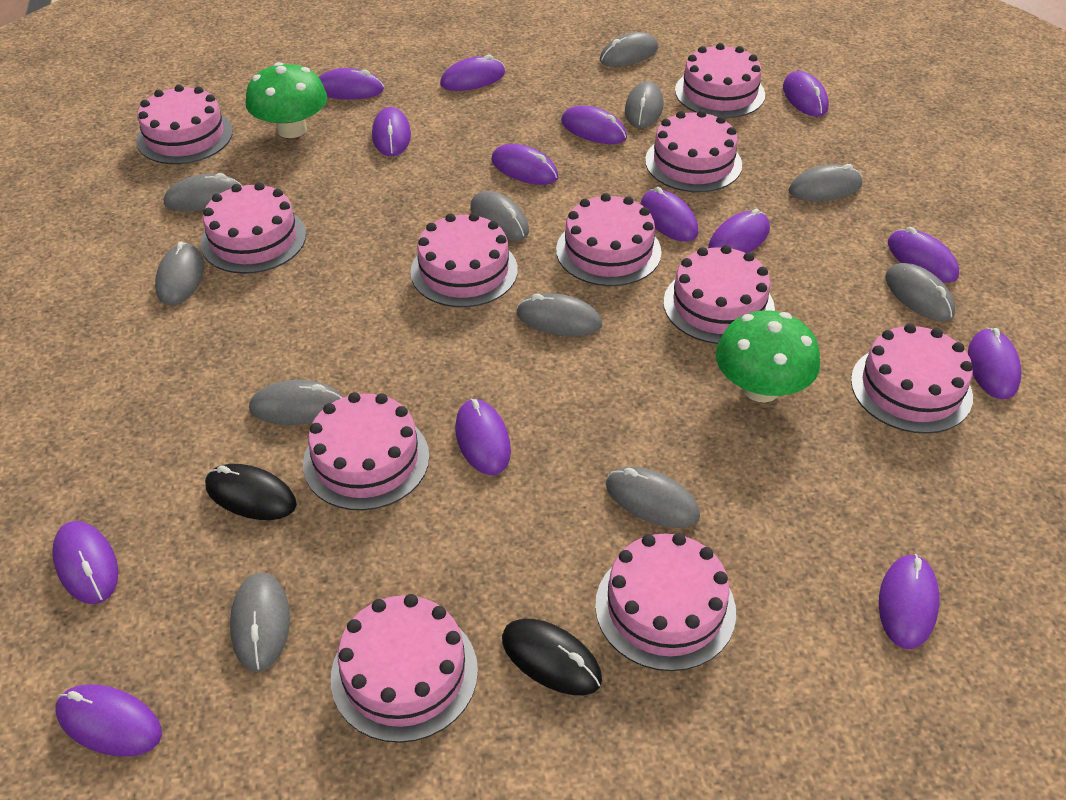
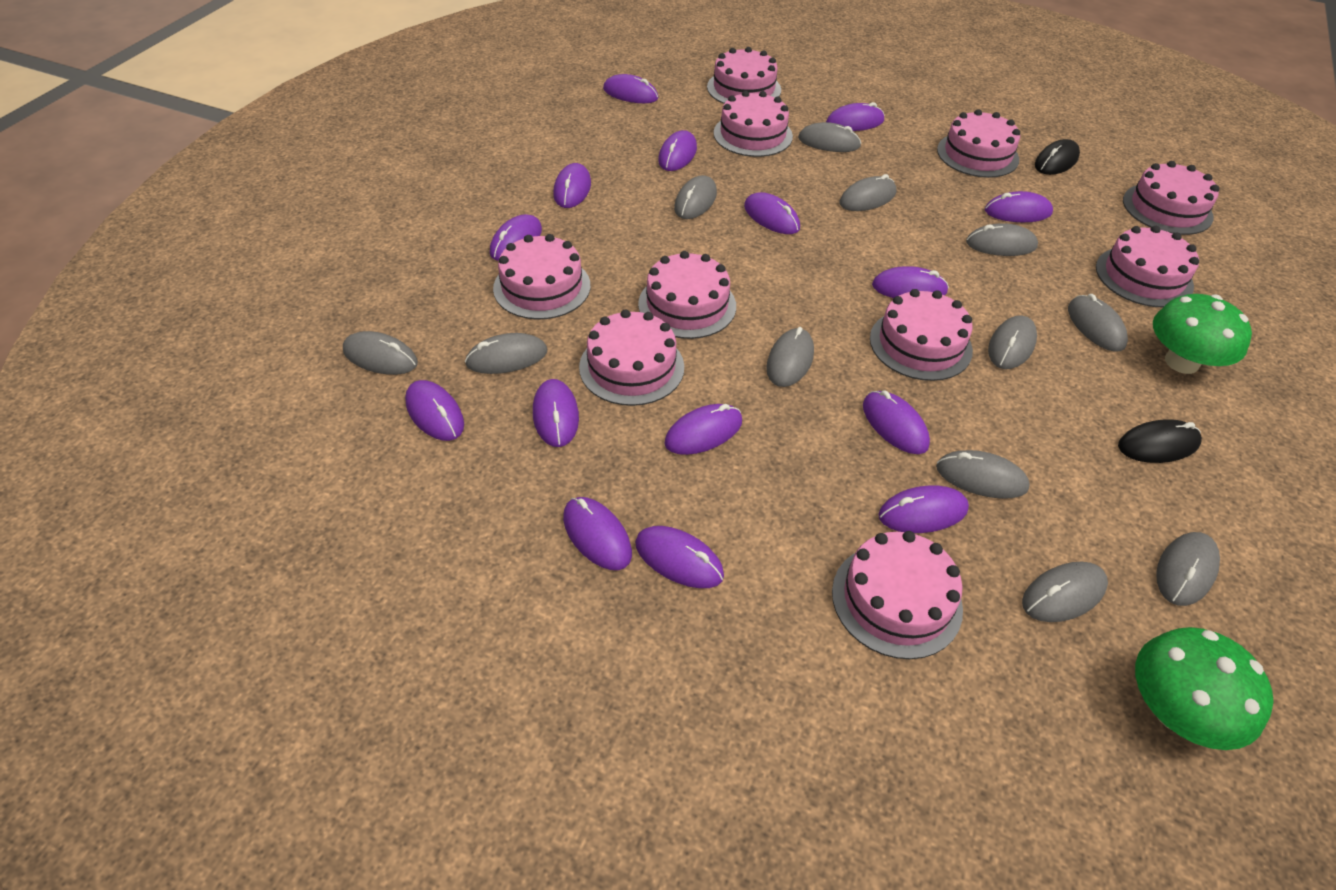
grey mouse: [155,241,204,305] [164,173,242,212] [230,572,290,672] [249,380,343,425] [470,191,529,241] [517,293,602,337] [600,32,658,67] [606,467,700,528] [625,81,664,128] [789,164,862,201] [885,263,955,321] = 11 -> [343,331,418,375] [465,333,547,374] [674,175,717,219] [766,327,814,387] [798,122,861,152] [840,174,896,211] [936,450,1029,499] [966,223,1038,256] [988,315,1037,369] [1022,562,1108,622] [1068,294,1128,352] [1156,532,1220,606] = 12
pink cake: [137,85,233,164] [200,182,306,274] [303,392,429,510] [331,594,478,743] [410,213,518,307] [556,193,662,286] [595,533,736,671] [645,110,742,192] [663,245,775,344] [675,43,765,118] [851,324,973,434] = 11 -> [493,234,590,320] [579,309,684,406] [638,251,736,339] [707,47,781,104] [713,91,793,157] [832,531,963,659] [870,289,973,381] [937,109,1020,178] [1096,226,1199,307] [1123,161,1219,235] = 10
purple mouse: [52,521,118,604] [56,684,162,757] [319,68,384,99] [372,107,411,156] [440,55,505,91] [455,399,511,475] [491,144,558,185] [561,106,627,144] [640,187,699,242] [708,208,770,253] [783,71,829,117] [879,554,939,649] [888,227,959,283] [968,328,1021,399] = 14 -> [405,380,464,441] [490,214,542,261] [533,379,579,447] [553,163,591,208] [563,497,632,570] [603,74,658,103] [635,526,724,588] [658,130,697,171] [664,404,742,455] [744,192,800,234] [826,102,884,131] [863,390,930,454] [872,266,949,298] [878,485,969,533] [985,191,1053,222] = 15

